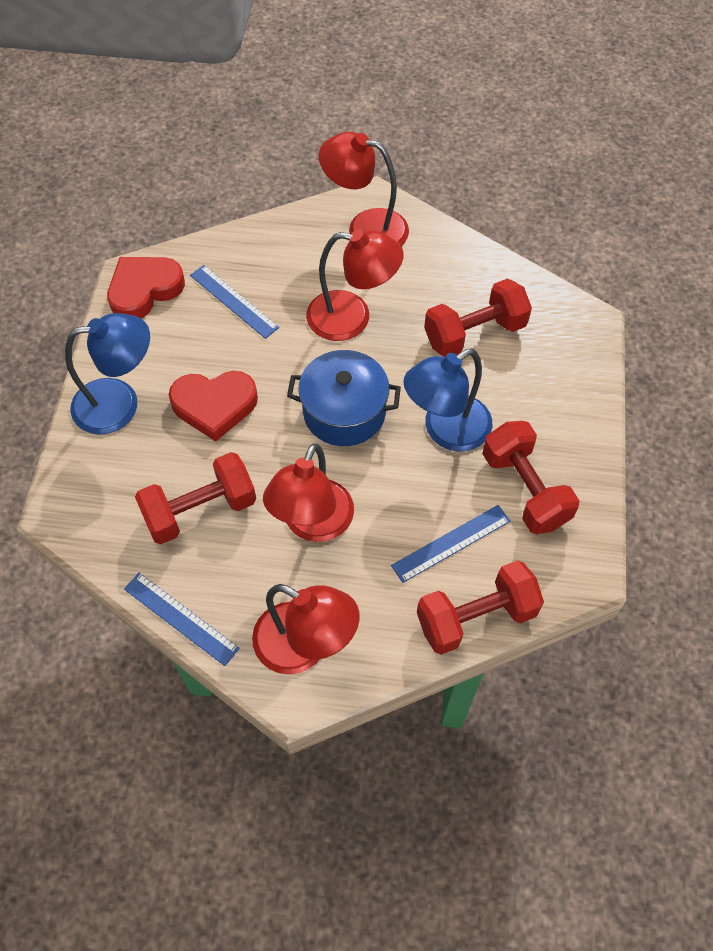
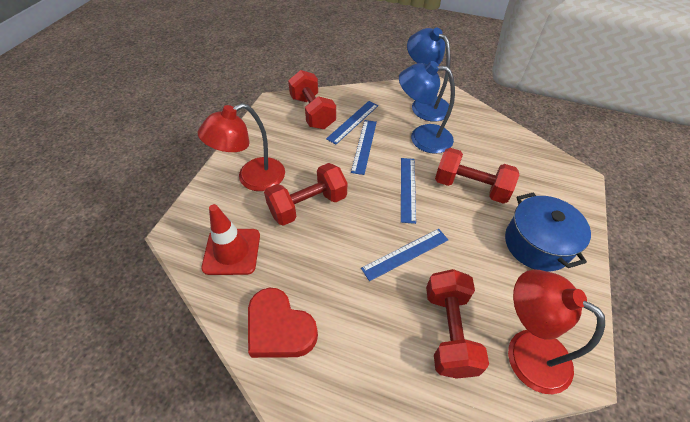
blue ruler: [124,573,240,666] [190,265,279,339] [391,505,510,583] = 3 -> [326,101,378,144] [351,120,377,175] [361,229,448,281] [401,158,416,224] = 4
red heart: [107,257,185,318] [169,371,258,442] = 2 -> [248,288,318,358] = 1
red lamp: [252,584,360,674] [263,443,354,542] [306,229,404,341] [319,131,409,246] = 4 -> [198,103,285,191] [508,269,605,394] = 2
red traffic cone: none = 0 -> [201,204,260,275] = 1

